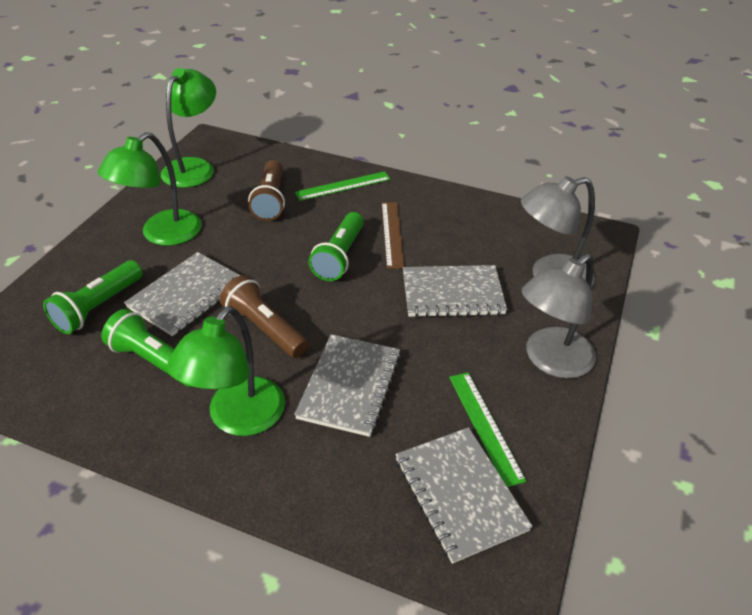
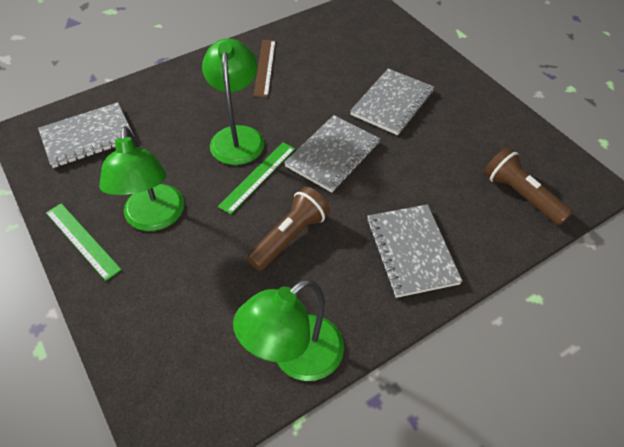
green flashlight: [43,260,143,334] [101,309,192,387] [308,212,364,281] = 3 -> none = 0
grey lamp: [521,176,595,287] [522,254,596,378] = 2 -> none = 0

